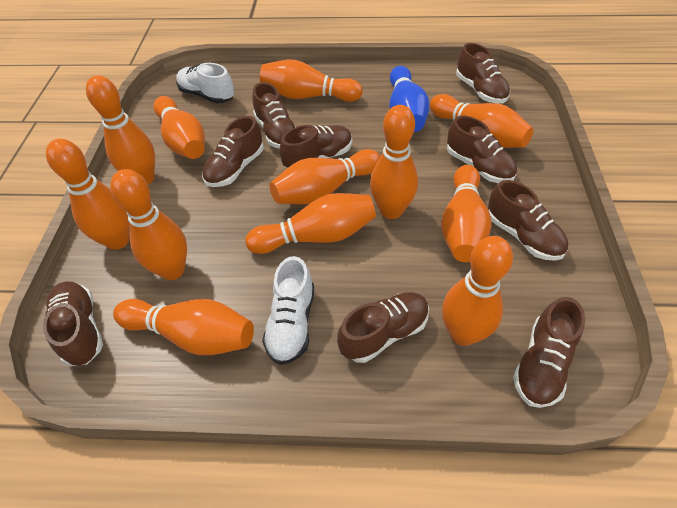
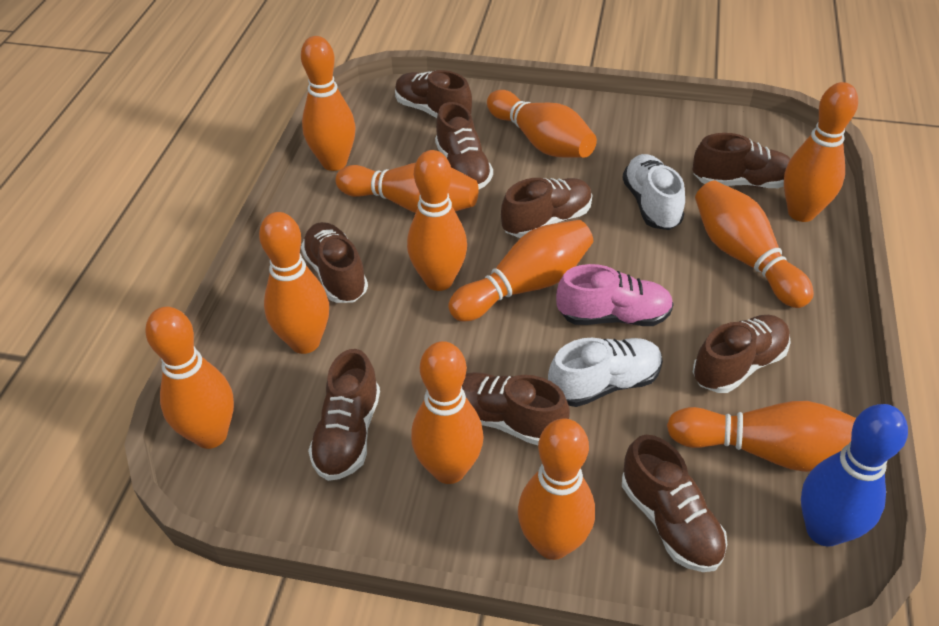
pink shoe: none = 0 -> [556,264,674,326] = 1

